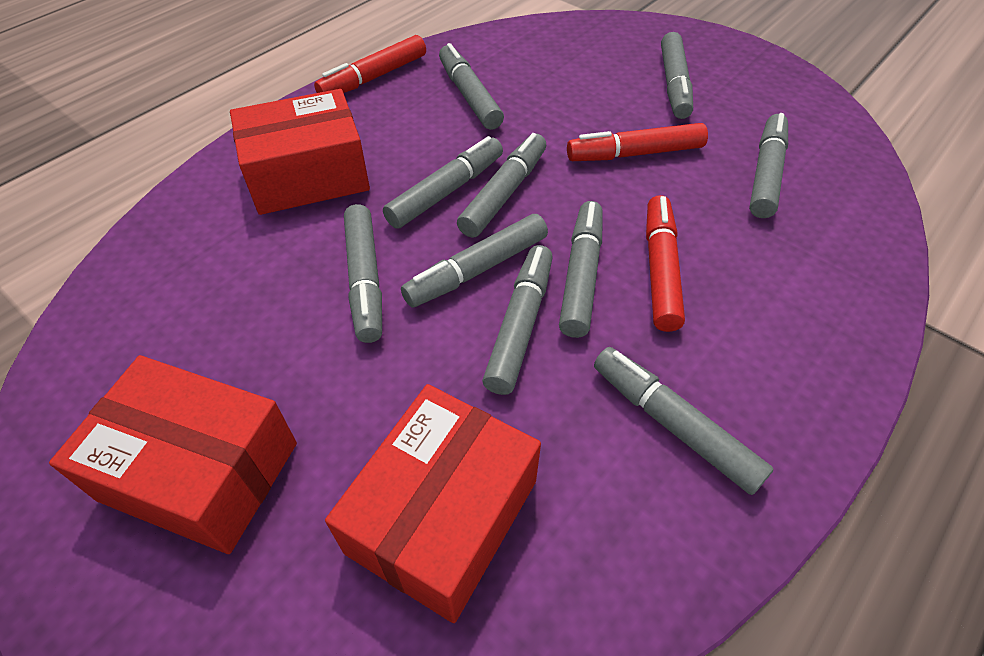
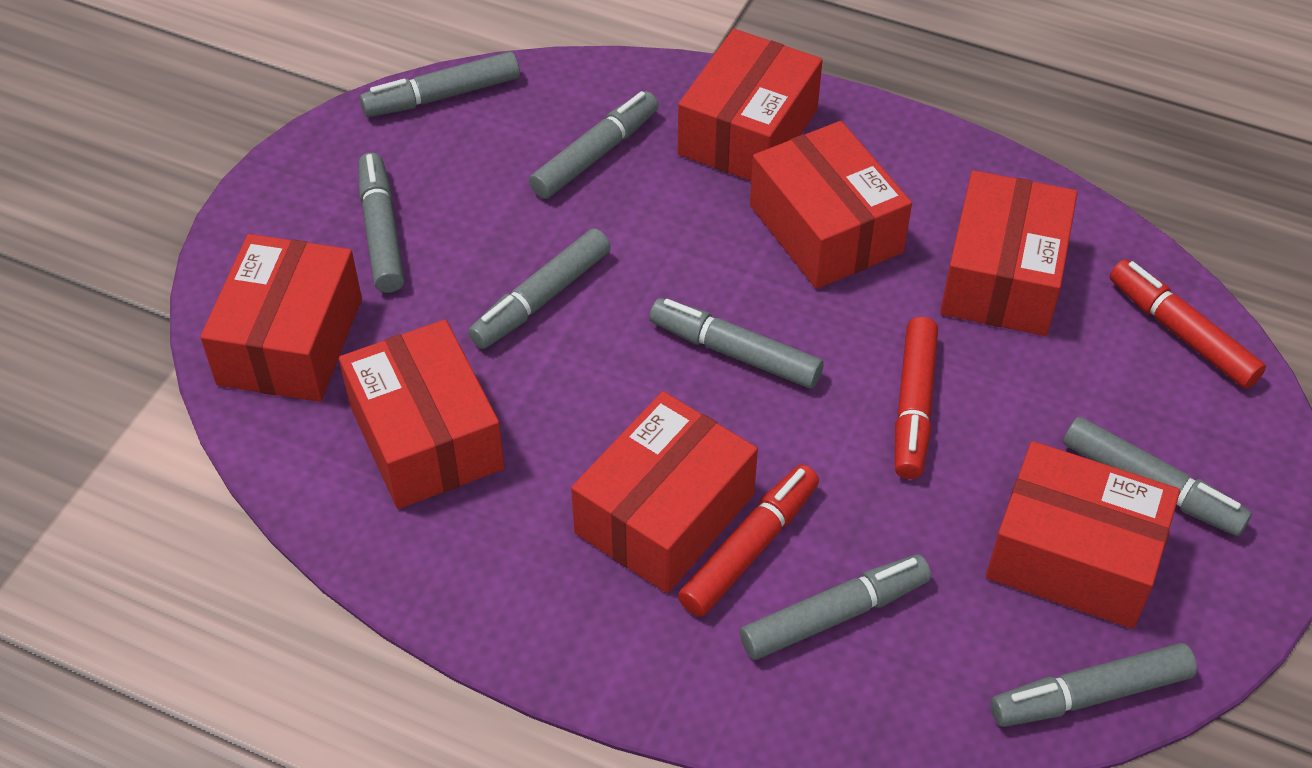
grey marker: [344,204,382,343] [383,136,503,229] [401,214,548,308] [439,43,504,130] [457,133,546,238] [482,245,553,395] [559,201,603,338] [594,347,773,495] [661,32,693,119] [749,113,788,218] = 10 -> [358,153,404,293] [360,51,520,117] [468,228,611,349] [529,91,658,199] [649,298,823,389] [740,555,931,660] [991,643,1197,727] [1063,417,1252,536] = 8
red box: [49,355,297,554] [230,89,370,215] [325,384,541,623] = 3 -> [200,234,362,402] [339,319,505,509] [571,391,758,593] [678,29,822,181] [750,121,912,289] [940,170,1078,336] [986,441,1180,629] = 7

